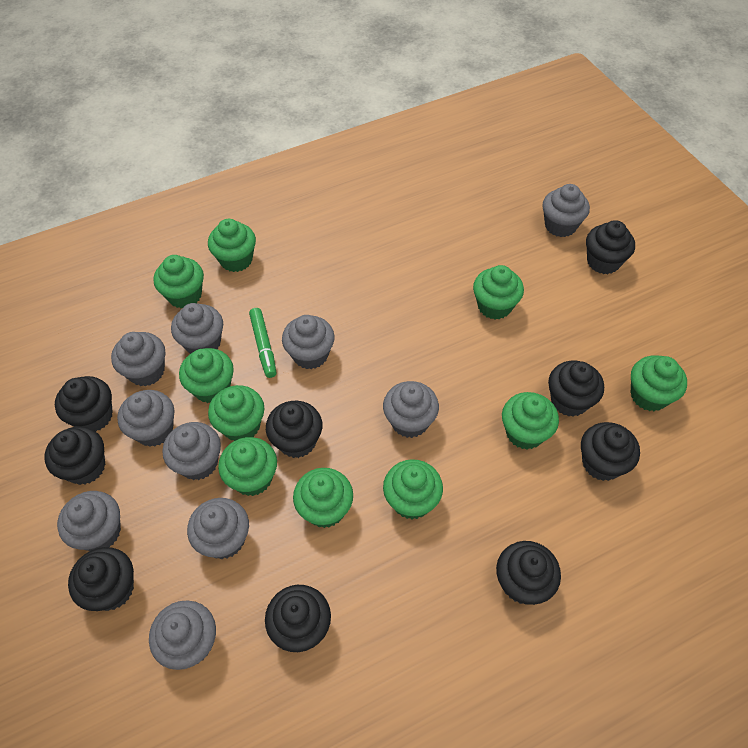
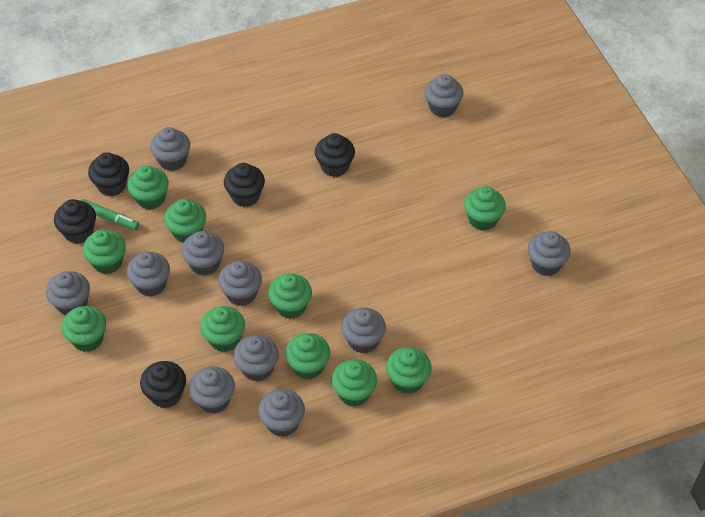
black cupcake: [45,426,105,485] [55,376,113,431] [68,547,134,611] [265,585,331,652] [266,401,322,458] [496,541,561,605] [548,361,604,417] [581,422,640,481] [586,220,635,274] = 9 -> [54,199,96,244] [88,152,129,196] [140,361,186,408] [224,163,265,207] [315,133,355,177] = 5
grey cupcake: [57,491,121,551] [111,332,165,386] [117,390,175,447] [149,601,216,670] [162,422,221,480] [171,303,223,354] [187,498,249,559] [282,315,335,369] [383,381,439,438] [542,184,590,237] = 10 -> [46,271,90,316] [126,252,170,297] [150,127,190,171] [182,231,224,276] [189,366,235,414] [218,261,262,306] [233,335,279,381] [258,389,305,437] [341,307,386,354] [425,74,464,118] [528,231,571,276] = 11

